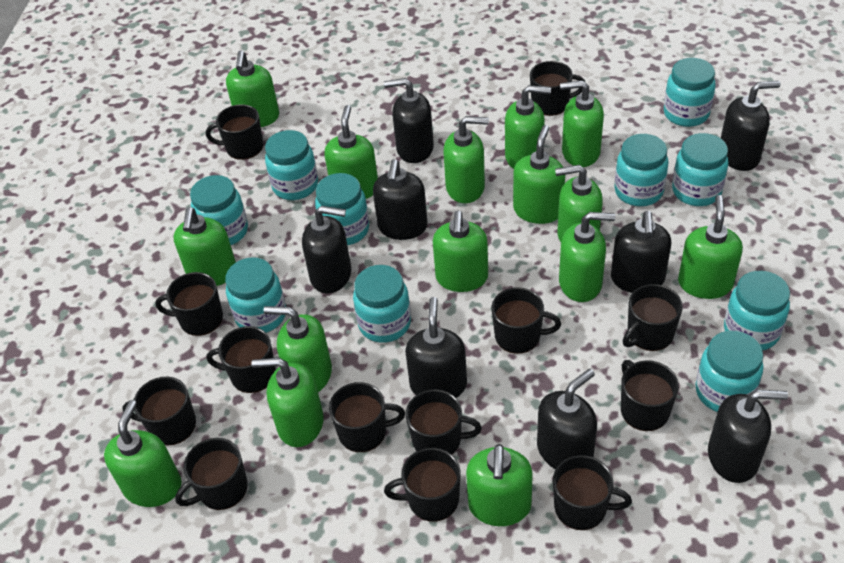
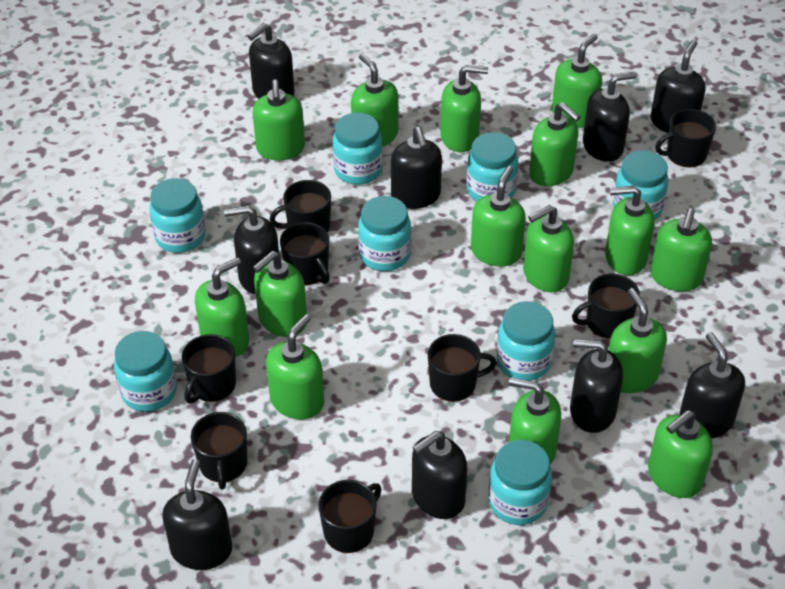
black mug: [122,377,196,445] [155,272,223,336] [175,438,248,510] [206,104,263,160] [206,326,276,393] [329,382,405,452] [384,448,460,522] [406,389,482,455] [492,287,561,354] [530,61,585,116] [553,455,632,530] [621,360,679,431] [623,284,683,351] = 13 -> [182,334,236,404] [191,412,247,490] [269,180,331,233] [280,222,330,285] [319,480,382,553] [428,334,497,402] [572,274,640,339] [655,109,716,167] = 8
black soap dispenser: [302,206,351,294] [373,159,428,240] [384,78,434,163] [405,297,467,398] [537,369,597,470] [611,211,671,293] [708,390,788,483] [721,81,780,171] = 8 -> [162,459,232,570] [224,205,279,295] [248,23,295,99] [391,127,442,209] [412,431,467,519] [570,339,623,433] [583,72,637,162] [651,40,706,133] [679,332,745,439] = 9
turquoise jar: [190,175,248,245] [225,257,286,333] [265,130,318,200] [315,173,369,245] [353,265,411,343] [614,134,668,206] [664,58,716,127] [672,133,729,206] [695,331,763,412] [724,271,790,350] = 10 -> [114,331,177,412] [149,178,206,253] [333,113,383,185] [358,196,411,271] [467,132,518,201] [488,440,552,525] [497,301,555,381] [613,150,668,220] = 8

